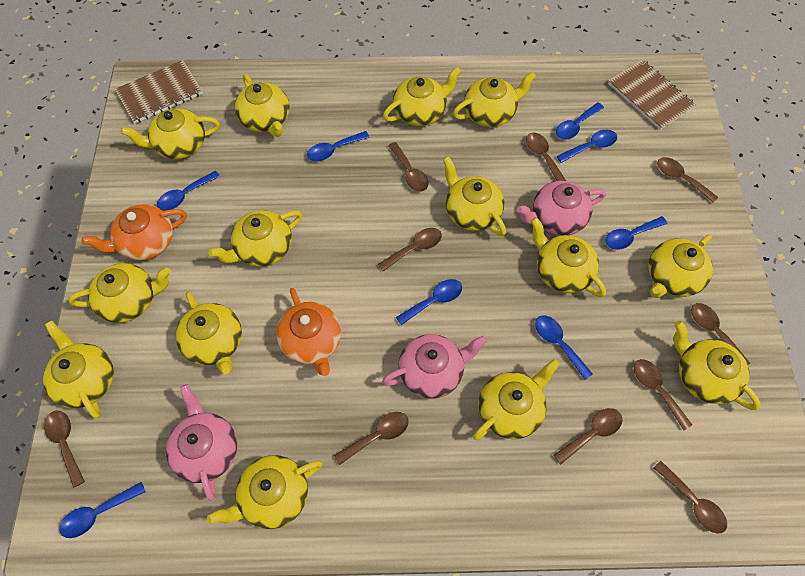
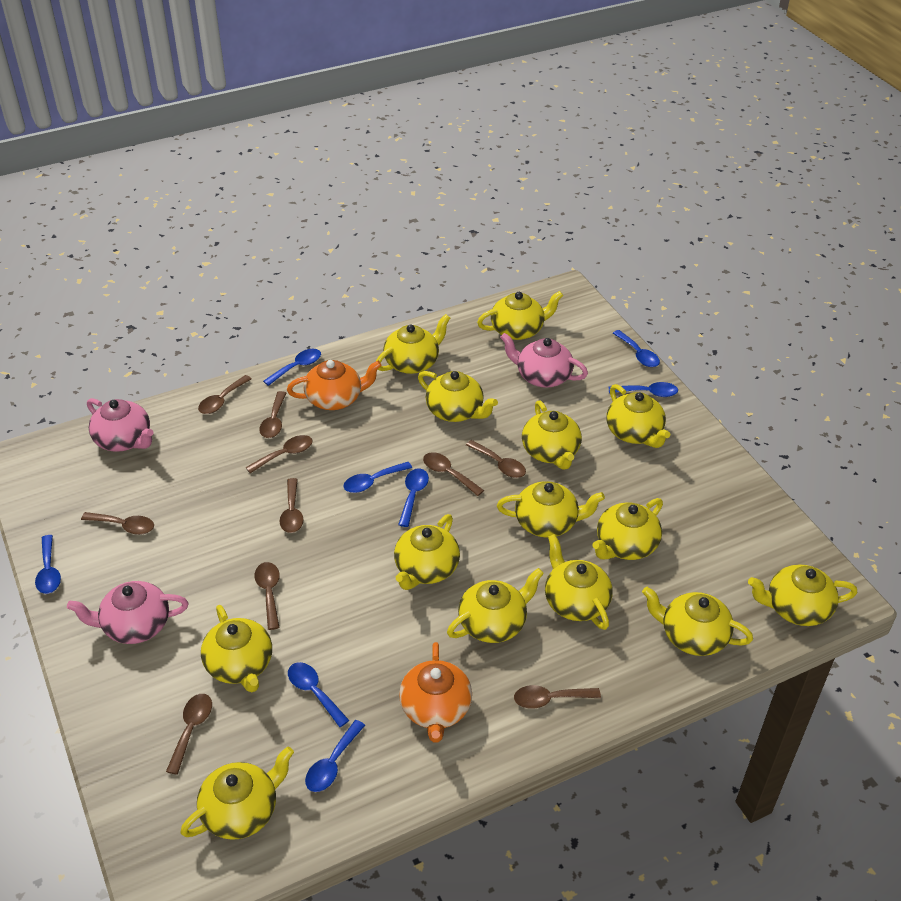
brown notebook: [115,60,203,124] [608,59,696,130] = 2 -> none = 0

